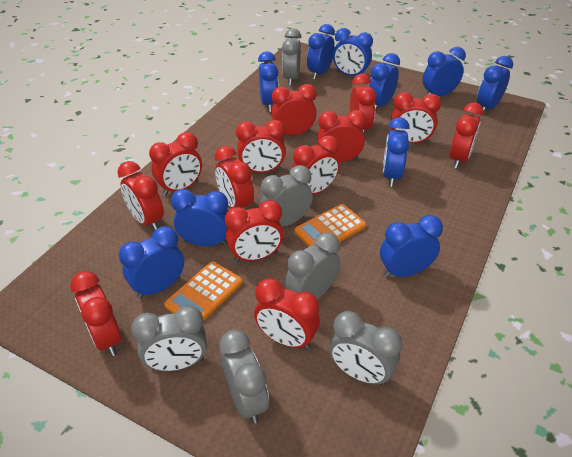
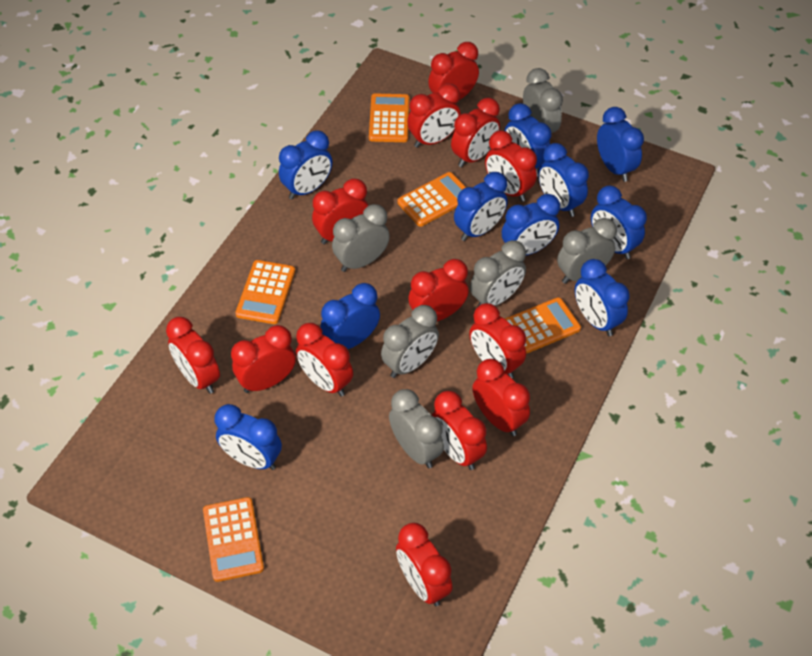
orange calculator: [164,261,243,321] [295,204,366,246] = 2 -> [203,497,264,582] [235,260,295,324] [369,93,410,142] [398,172,467,226] [505,297,581,354] = 5

